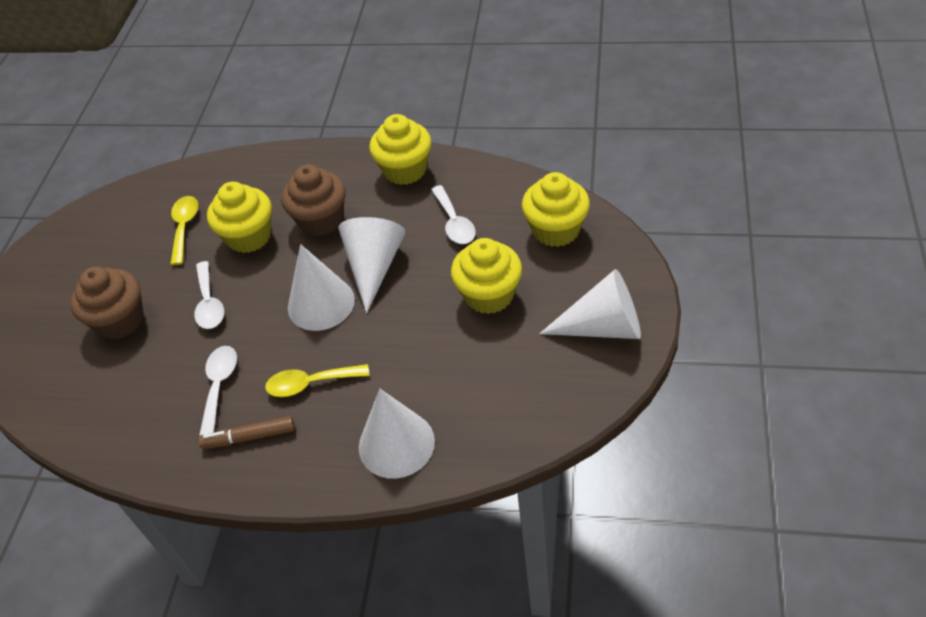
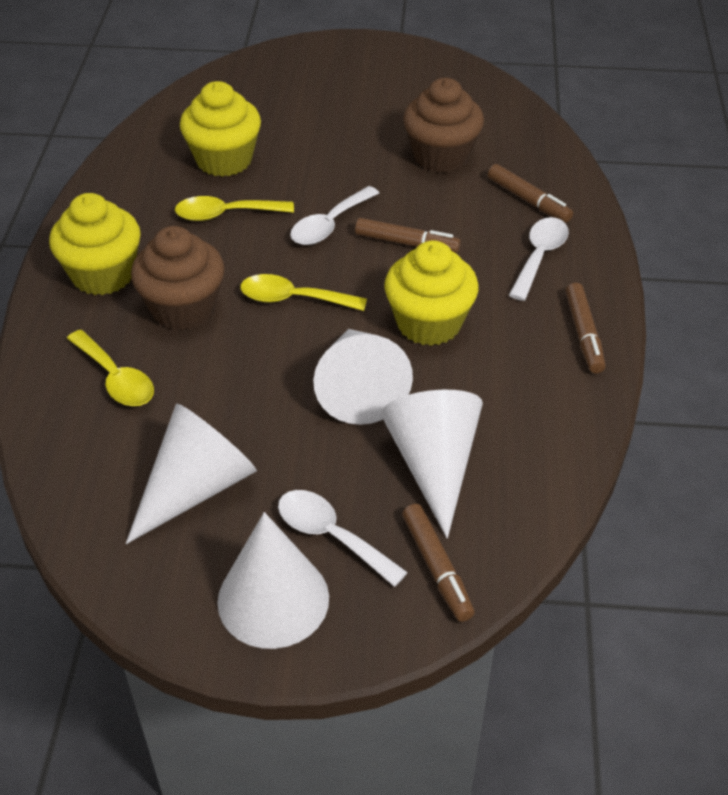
brown marker: [199,416,295,449] = 1 -> [355,218,461,253] [402,504,475,622] [488,164,573,223] [565,283,606,373] = 4
yellow cupcake: [207,182,272,253] [369,114,431,185] [451,238,522,314] [522,172,590,247] = 4 -> [49,193,141,295] [180,81,261,177] [384,240,478,346] = 3
yellow spoon: [170,196,198,265] [265,364,370,397] = 2 -> [67,330,154,406] [175,196,294,221] [240,274,367,311] = 3

